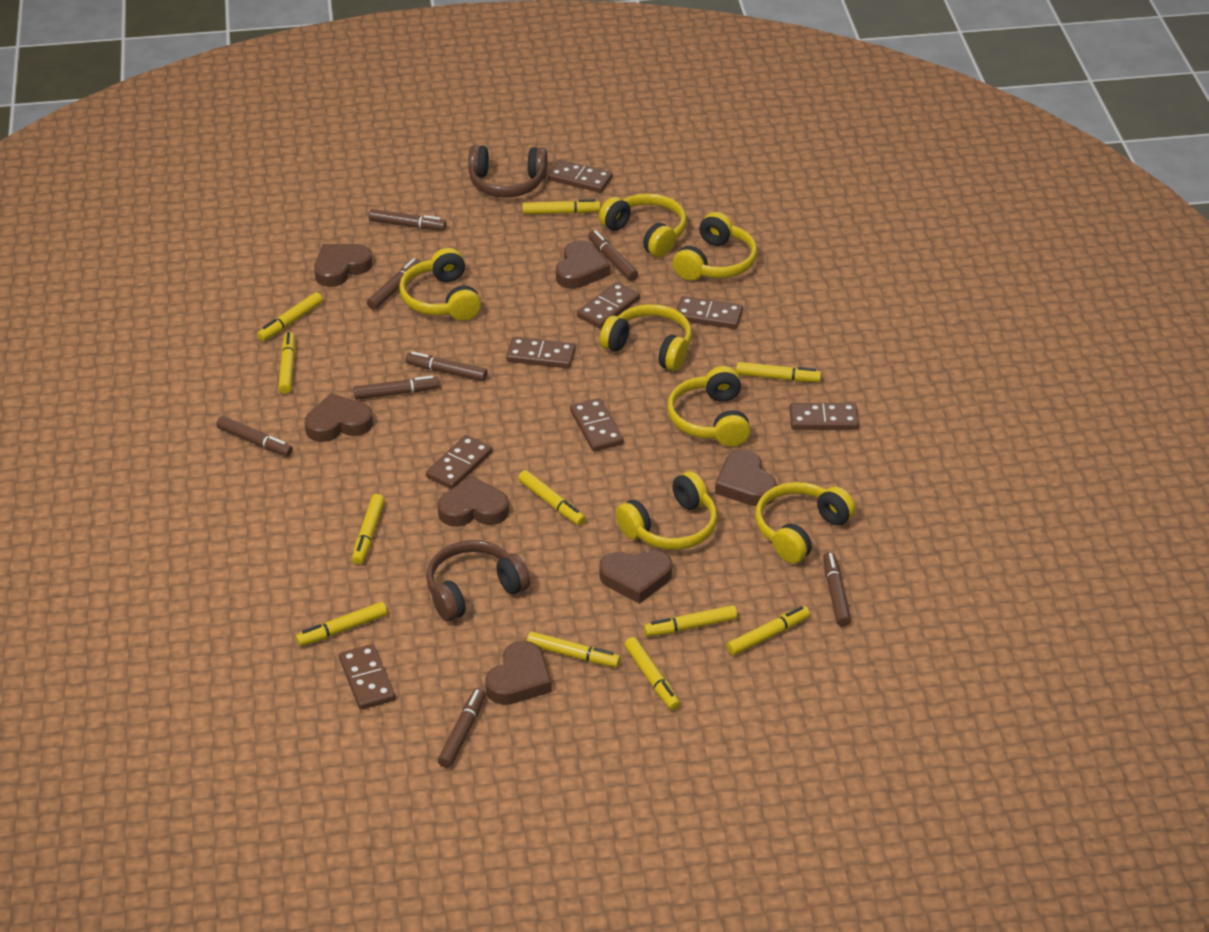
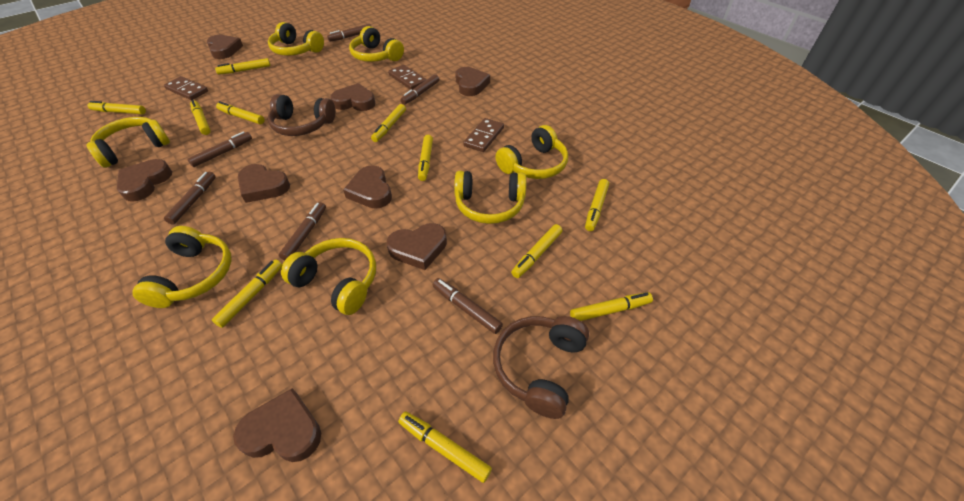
brown domino: [339,644,395,710] [426,435,493,489] [506,337,576,368] [548,159,613,193] [570,398,624,451] [577,282,640,328] [677,296,743,329] [789,403,859,430] = 8 -> [164,76,208,100] [388,65,426,90] [463,118,504,152] = 3
brown heart: [305,393,373,442] [314,244,373,287] [438,476,509,527] [485,641,552,705] [556,240,610,289] [599,550,672,604] [715,450,776,506] = 7 -> [117,159,172,202] [207,35,243,59] [233,388,321,462] [238,164,290,203] [330,83,375,111] [343,166,392,209] [387,223,447,270] [455,67,490,96] = 8
brown marker: [216,416,293,456] [353,375,440,400] [367,258,421,310] [369,209,446,230] [406,351,487,381] [438,688,486,768] [588,230,638,281] [823,552,851,627] = 8 -> [164,172,216,225] [187,131,252,167] [279,202,326,261] [327,24,372,42] [400,74,439,105] [433,278,503,334] = 6

